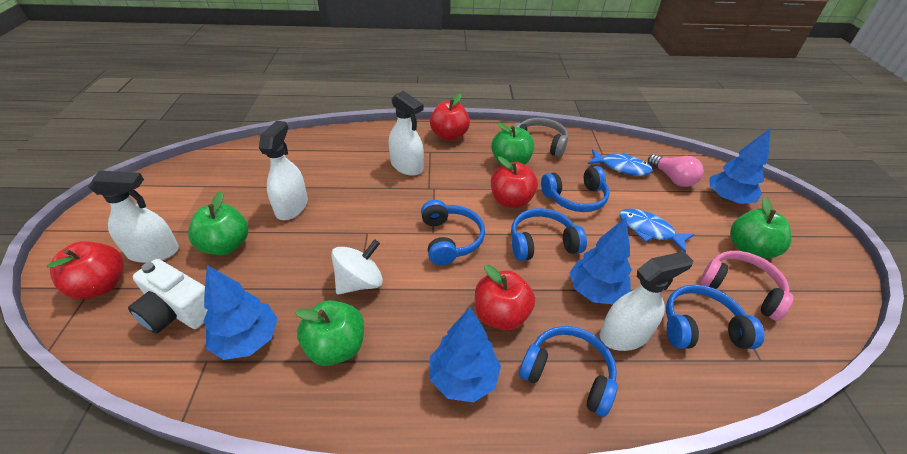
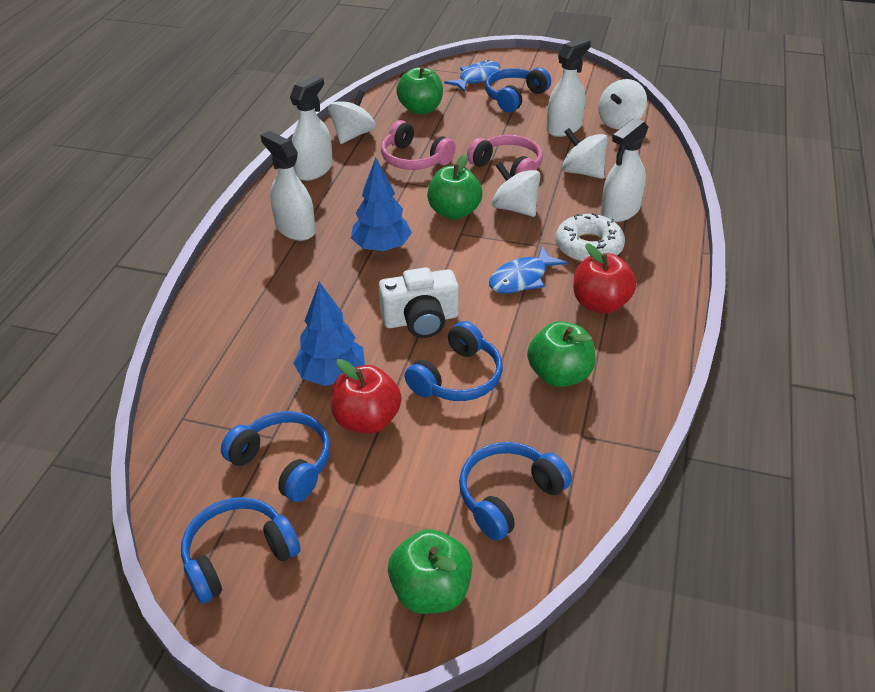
blue tree: [203,265,278,360] [430,307,501,402] [569,217,632,304] [710,128,771,204] = 4 -> [293,282,365,386] [351,158,412,252] = 2
grey headphones: [514,118,568,157] = 1 -> none = 0
pink headphones: [700,251,794,321] = 1 -> [381,120,456,170] [467,135,543,177] = 2
pink light bulb: [648,154,704,187] = 1 -> none = 0
red apple: [47,241,124,299] [430,93,470,141] [475,265,535,330] [491,156,538,208] = 4 -> [331,359,402,434] [573,243,636,314] = 2
white donut: none = 0 -> [556,213,625,262] = 1
white spinning top: [331,239,383,295] = 1 -> [328,90,376,144] [492,162,540,217] [562,128,608,179] [598,79,647,129] = 4

